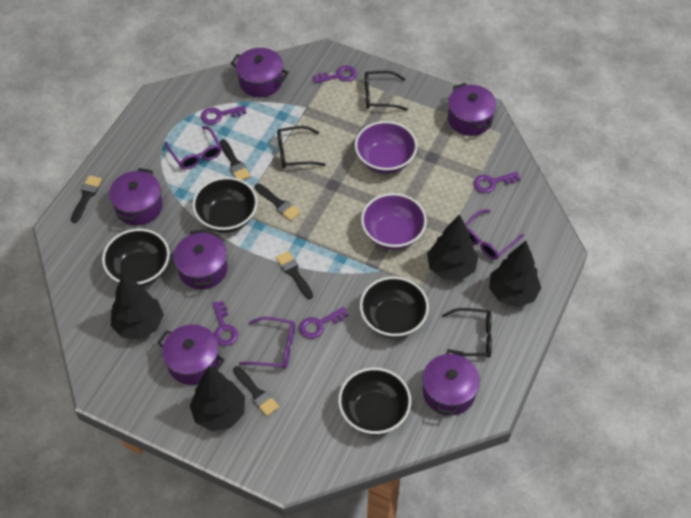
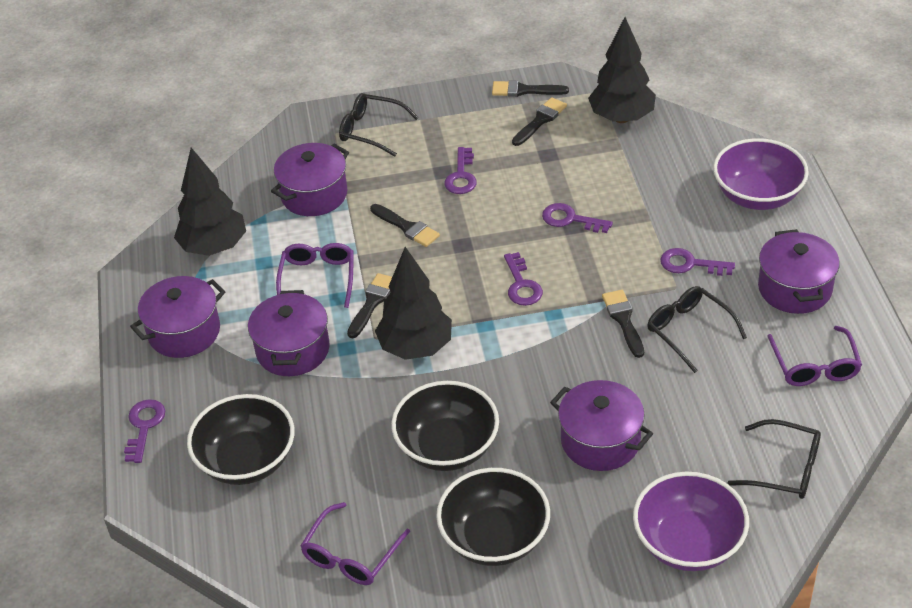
black bowl: [102,229,170,286] [192,177,258,233] [338,367,411,435] [360,276,429,338] = 4 -> [187,394,295,485] [391,381,499,471] [436,468,550,566] = 3
black tree: [111,274,164,339] [189,367,245,431] [427,214,478,280] [489,241,541,307] = 4 -> [174,148,246,256] [375,247,452,360] [588,17,656,123] = 3
purple pot: [109,168,163,225] [157,324,225,385] [173,229,228,290] [231,48,289,97] [423,349,480,416] [448,83,497,136] = 6 -> [130,276,225,358] [248,290,330,376] [271,143,349,216] [550,380,653,471] [758,229,840,314] = 5

